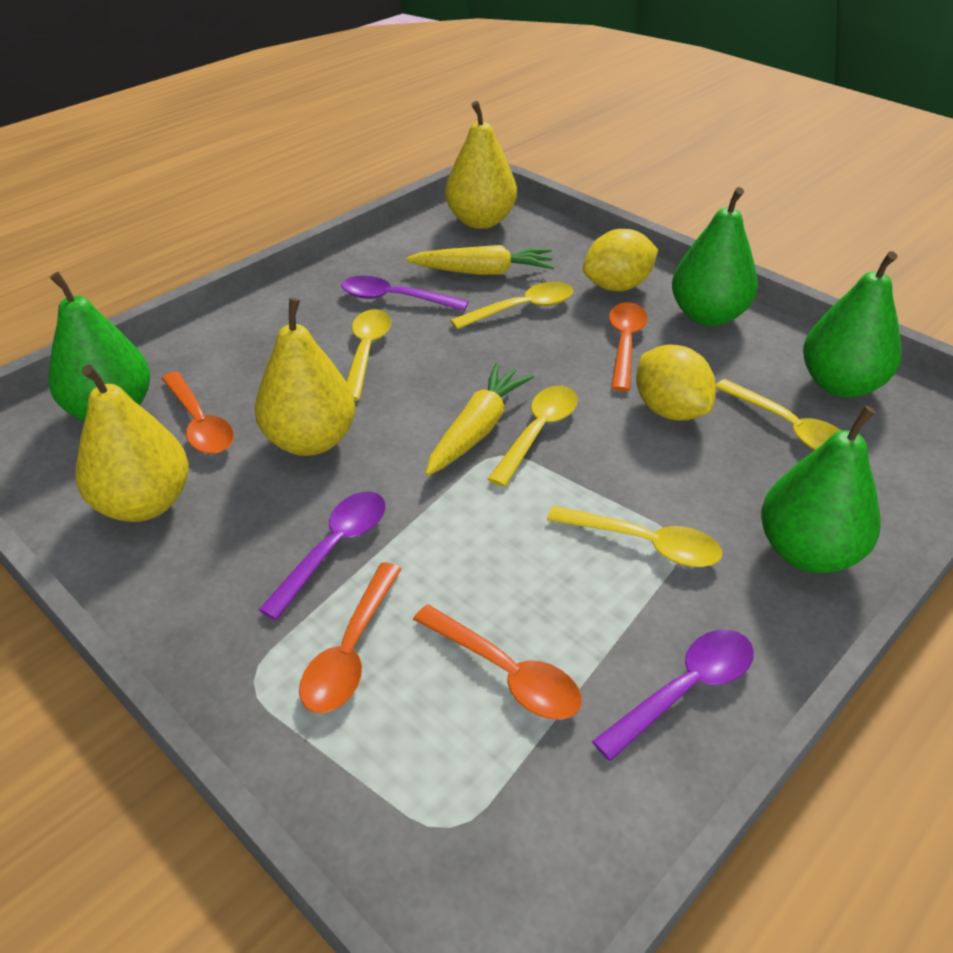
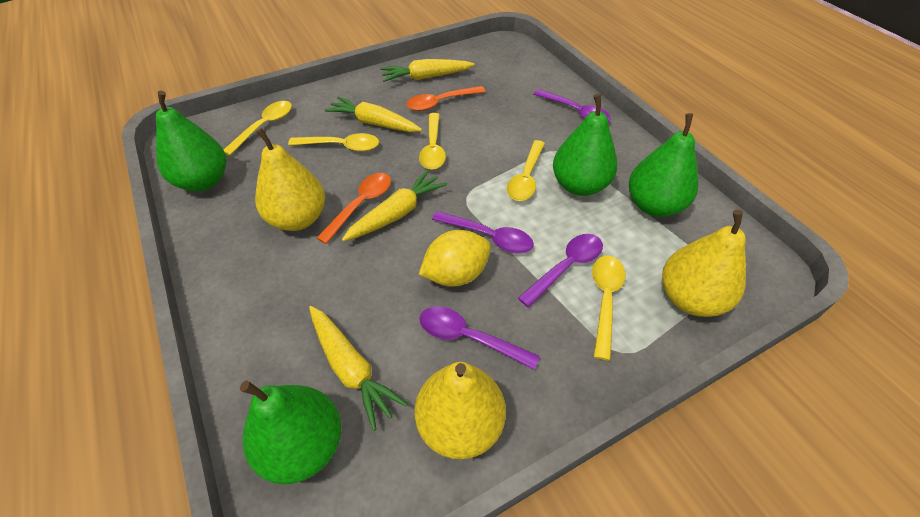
orange spoon: [161,372,234,454] [299,562,402,713] [413,604,582,720] [609,302,648,392] = 4 -> [317,173,391,244] [406,86,485,111] = 2
purple spoon: [259,491,386,620] [341,276,469,311] [592,630,754,761] = 3 -> [419,306,540,370] [432,211,534,253] [518,234,603,307] [534,89,611,122] = 4
yellow carrot: [406,245,554,275] [425,363,534,476] = 2 -> [309,306,408,431] [325,97,422,132] [342,170,447,241] [380,59,475,82] = 4
yellow lemon: [583,229,658,291] [636,344,716,421] = 2 -> [419,230,491,287] = 1

